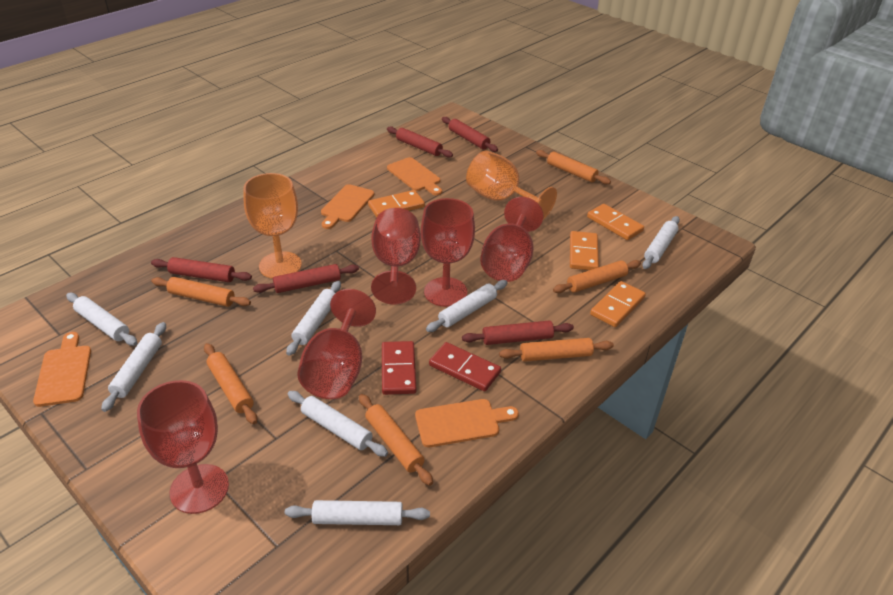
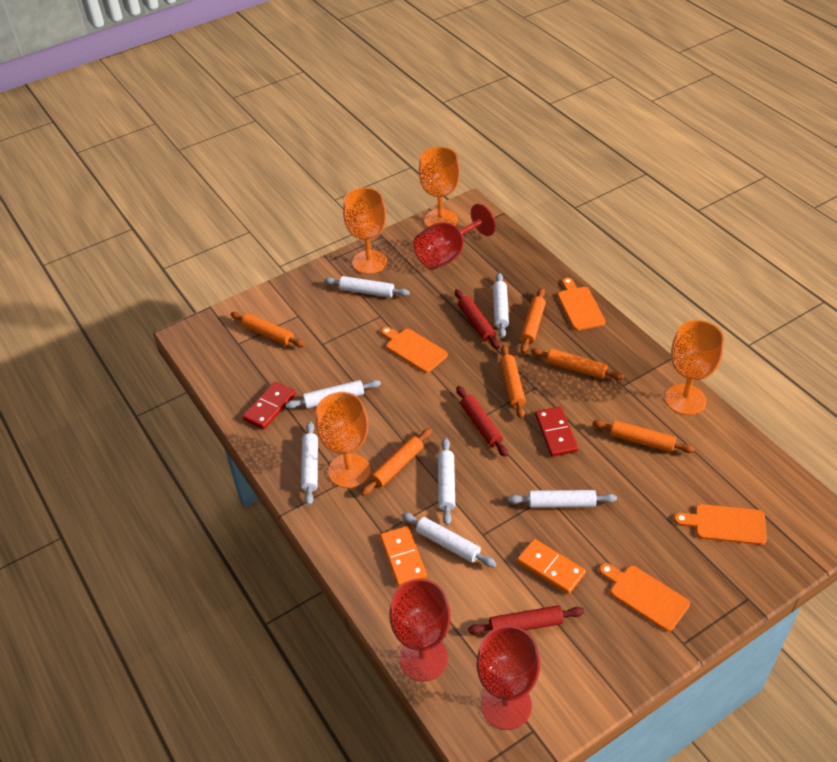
orange domino: [368,190,425,218] [570,231,599,270] [587,204,644,240] [590,281,646,327] = 4 -> [380,526,427,587] [517,539,586,594] = 2
orange goblet: [244,173,302,279] [466,151,557,220] = 2 -> [316,392,370,488] [343,188,387,274] [419,147,460,227] [665,320,724,415] = 4
red goblet: [137,380,229,514] [297,289,376,399] [371,208,421,304] [421,198,475,307] [480,197,543,282] = 5 -> [389,579,451,682] [414,204,496,270] [476,625,540,730] = 3
red rolling pin: [151,257,252,282] [253,264,359,293] [387,126,453,158] [442,117,498,152] [462,320,574,345] = 5 -> [455,289,500,349] [456,386,508,457] [468,605,584,635] = 3

